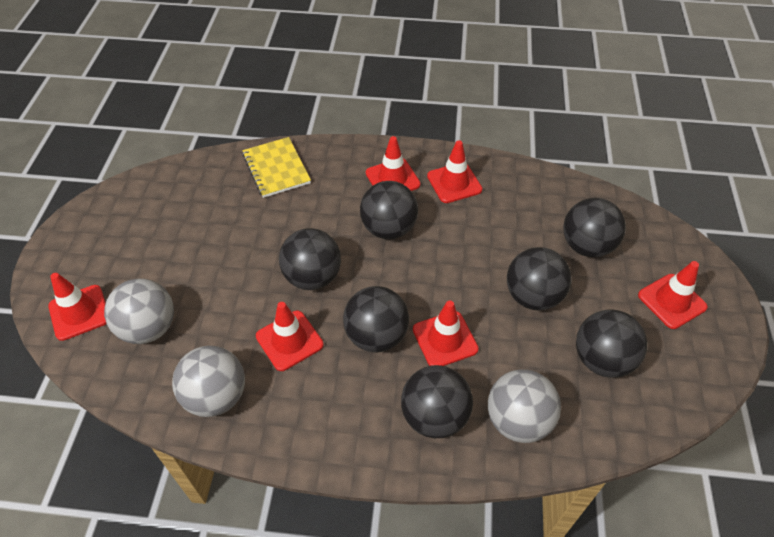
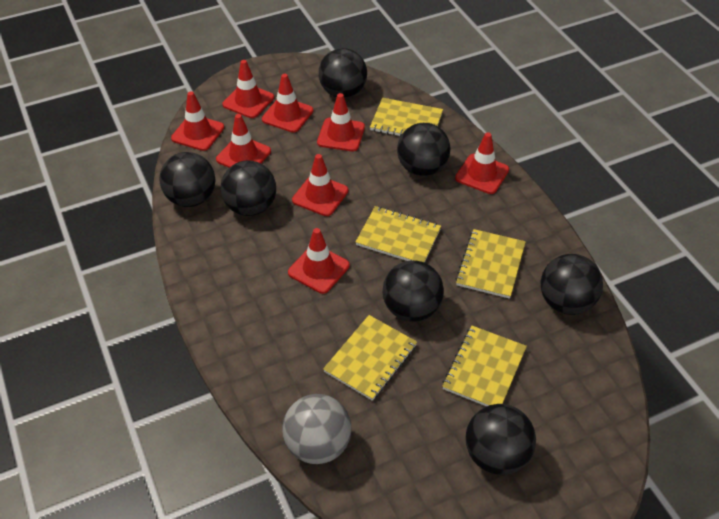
grey ball: [104,279,174,344] [172,346,245,417] [487,369,561,443] = 3 -> [282,394,351,464] = 1
red traffic cone: [48,273,106,341] [256,302,323,371] [366,136,420,191] [413,300,479,366] [427,140,482,203] [638,261,708,329] = 6 -> [171,91,224,151] [216,114,271,168] [222,60,274,118] [262,74,313,133] [288,228,350,294] [292,154,348,216] [317,93,365,151] [455,132,509,194] = 8
yellow notebook: [242,137,311,198] = 1 -> [323,315,417,401] [356,206,441,263] [370,98,443,137] [442,326,527,406] [455,229,526,299] = 5

